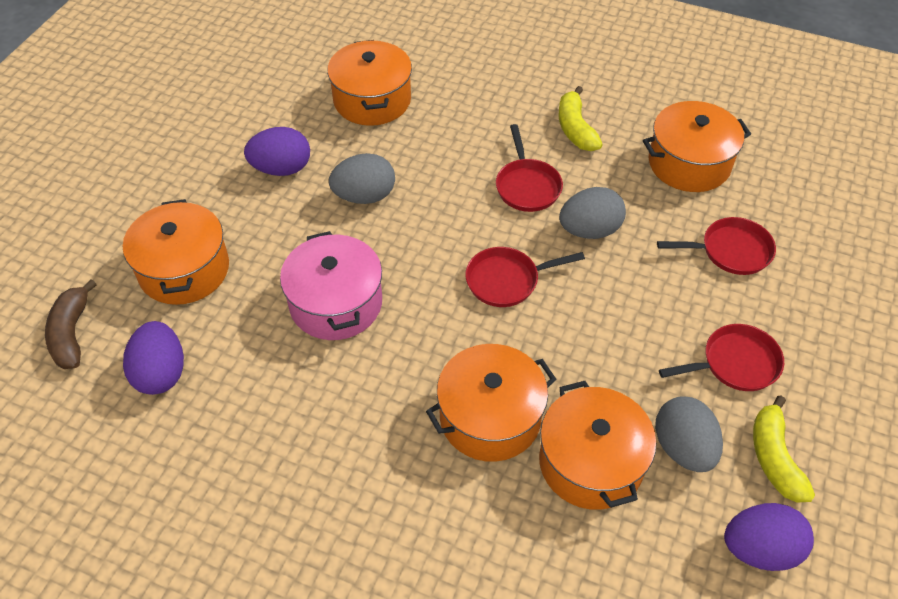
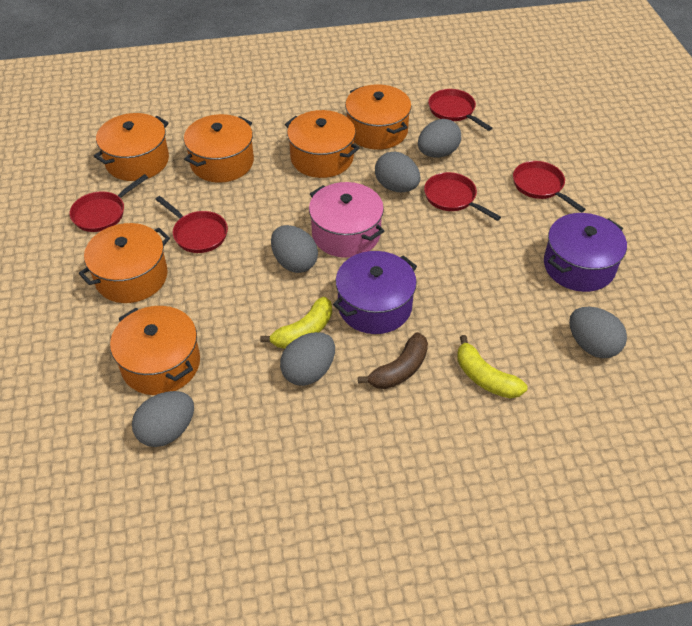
grey egg: [329,153,395,204] [559,187,626,239] [655,396,723,472] = 3 -> [132,391,194,447] [271,225,318,273] [280,332,335,386] [375,151,420,192] [418,119,461,158] [569,307,627,358] = 6
orange pot: [123,199,229,305] [327,40,412,126] [426,344,556,462] [539,381,656,510] [643,101,751,192] = 5 -> [79,223,170,303] [94,113,169,181] [110,306,200,395] [184,114,254,183] [285,110,359,178] [345,84,411,150] = 6
purple egg: [123,321,184,395] [244,127,310,176] [724,503,814,571] = 3 -> none = 0
purple pot: none = 0 -> [333,251,417,334] [544,213,627,292] = 2
red pan: [465,247,585,307] [496,124,563,212] [657,217,776,275] [659,324,784,391] = 4 -> [70,174,148,232] [155,196,228,253] [424,172,501,221] [428,89,492,131] [513,161,586,212] = 5

